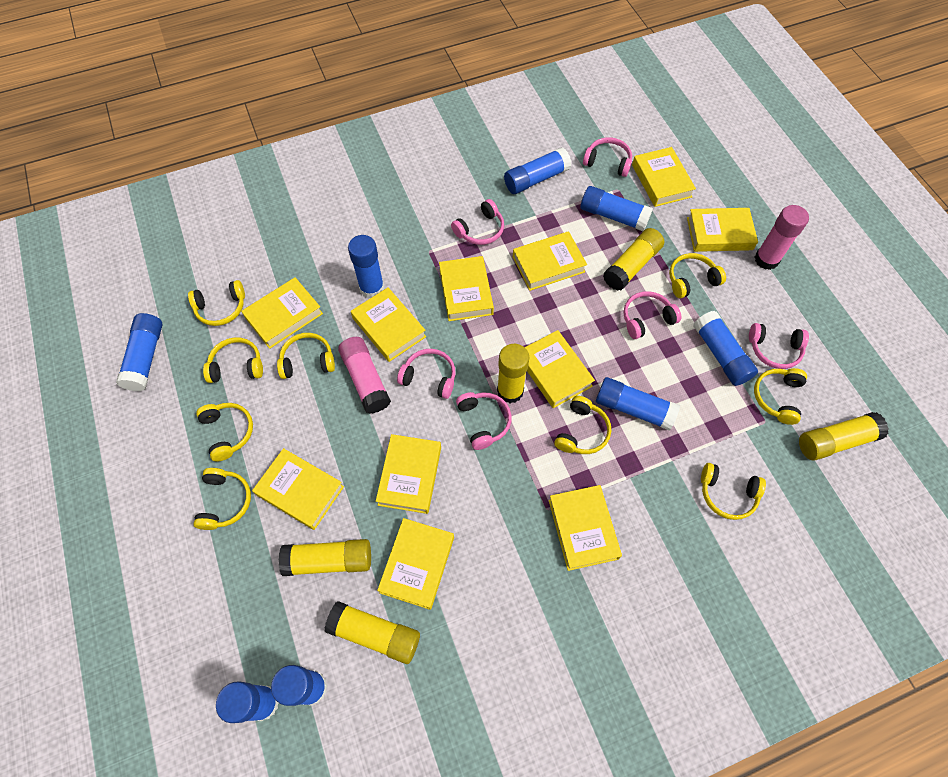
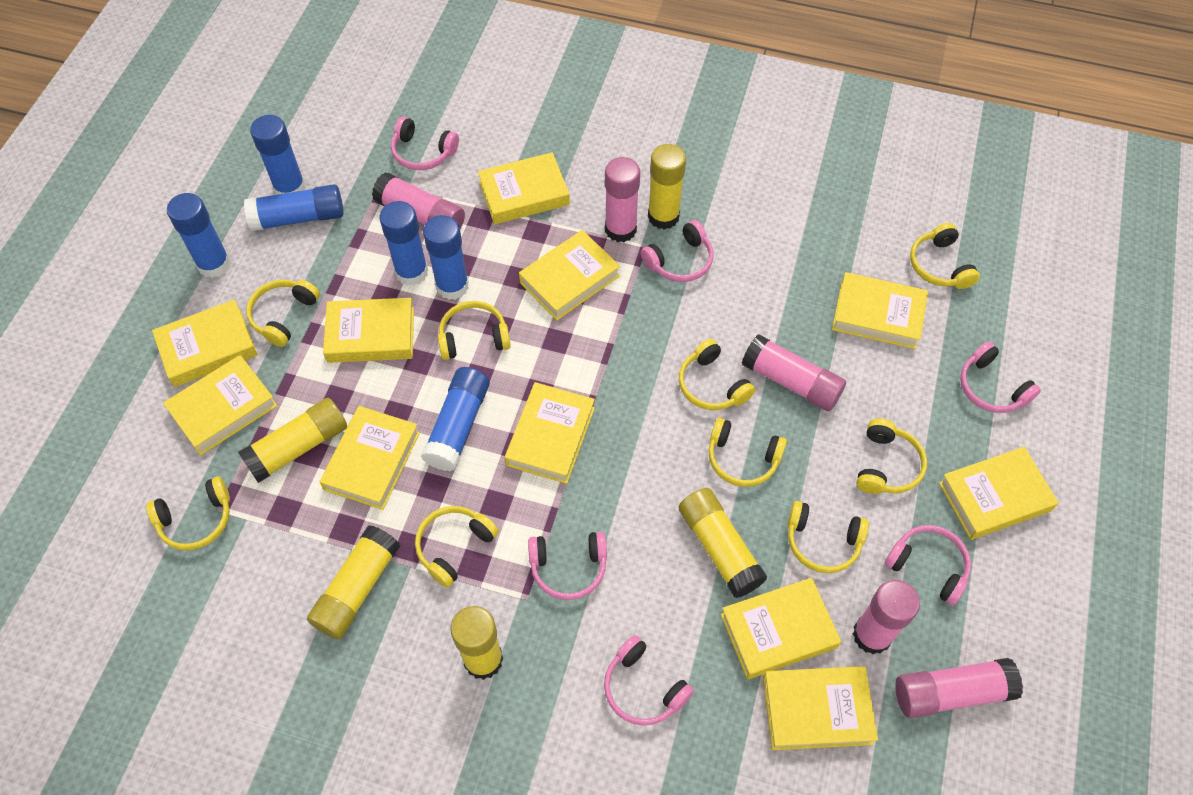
blue glue stick: [116,313,163,391] [216,681,278,723] [271,665,328,706] [348,235,384,298] [504,148,571,194] [581,186,653,231] [596,377,680,431] [694,311,758,386] = 8 -> [167,193,230,278] [244,184,344,231] [250,115,306,195] [379,201,428,286] [421,367,490,471] [423,215,469,300] = 6
pink glue stick: [338,337,391,414] [755,205,809,270] = 2 -> [372,172,465,229] [605,157,640,242] [742,334,846,411] [853,580,920,654] [895,658,1023,718] = 5

